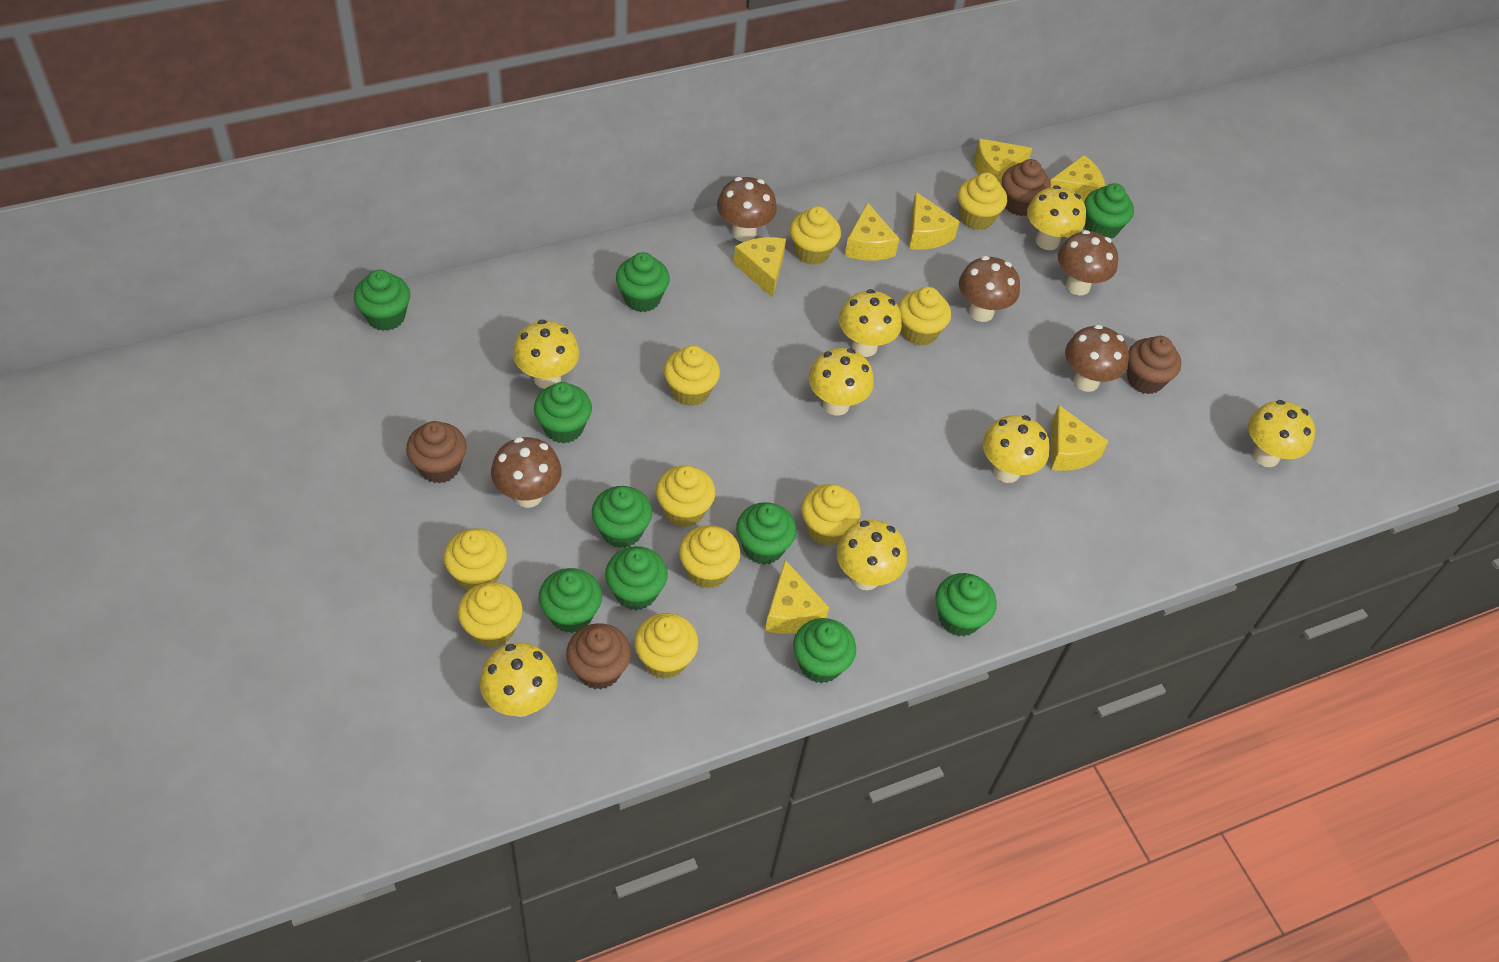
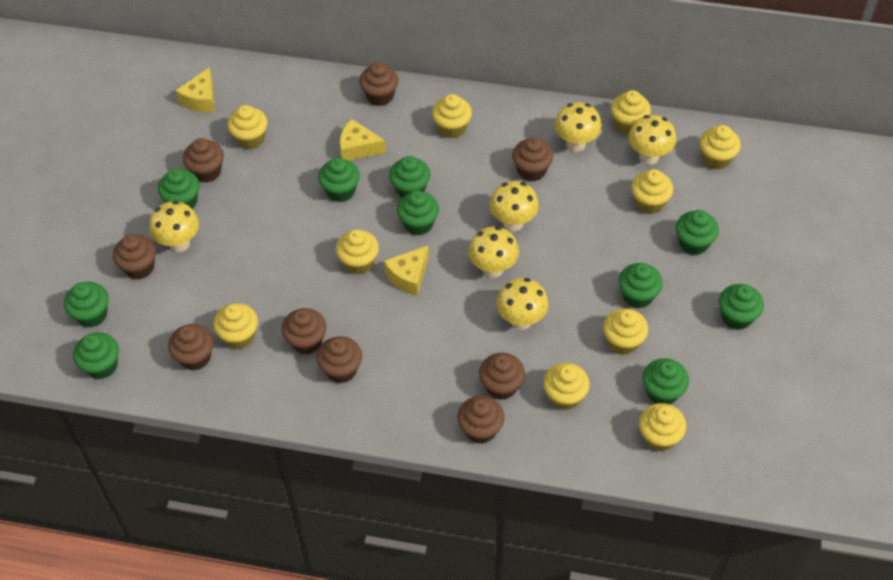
brown cupcake: [406,421,467,484] [566,623,631,690] [1002,159,1051,216] [1127,336,1181,394] = 4 -> [113,234,156,279] [168,324,214,371] [183,138,224,183] [282,308,326,355] [317,336,362,383] [359,62,399,106] [457,396,504,444] [479,353,525,400] [512,137,553,182] = 9
brown mushroom: [491,437,562,508] [717,177,777,242] [959,256,1020,322] [1058,230,1118,295] [1065,325,1129,392] = 5 -> none = 0
yellow cheese: [734,237,786,298] [765,560,829,634] [845,202,899,260] [909,192,960,250] [974,139,1032,184] [1050,155,1105,202] [1051,405,1108,471] = 7 -> [175,67,215,113] [340,119,386,161] [384,246,429,296] = 3
yellow mushroom: [480,643,558,717] [513,320,579,389] [809,348,874,416] [836,520,907,590] [839,289,902,357] [983,415,1049,483] [1027,185,1086,250] [1248,400,1315,467] = 8 -> [149,201,199,252] [468,226,519,278] [489,181,539,232] [496,278,549,330] [554,102,602,152] [629,115,676,165] = 6

